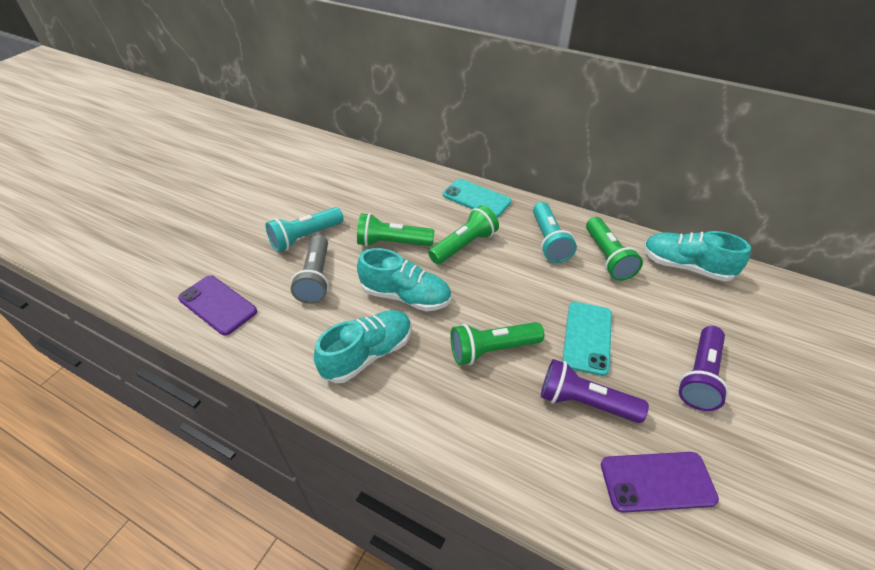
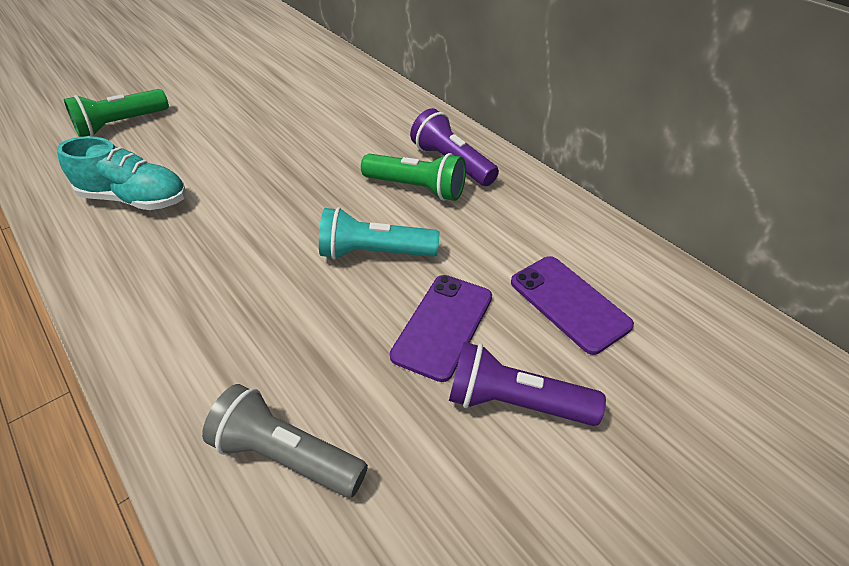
green flashlight: [357,213,434,247] [428,205,499,264] [450,322,544,365] [586,217,643,281] = 4 -> [64,89,169,137] [361,153,466,201] = 2
turquoise flashlight: [265,207,343,252] [533,202,577,263] = 2 -> [319,207,439,259] = 1
turquoise phone: [443,179,512,218] [562,302,612,376] = 2 -> none = 0
turquoise shoe: [314,310,412,383] [357,248,451,311] [643,231,751,282] = 3 -> [57,136,186,210] = 1

